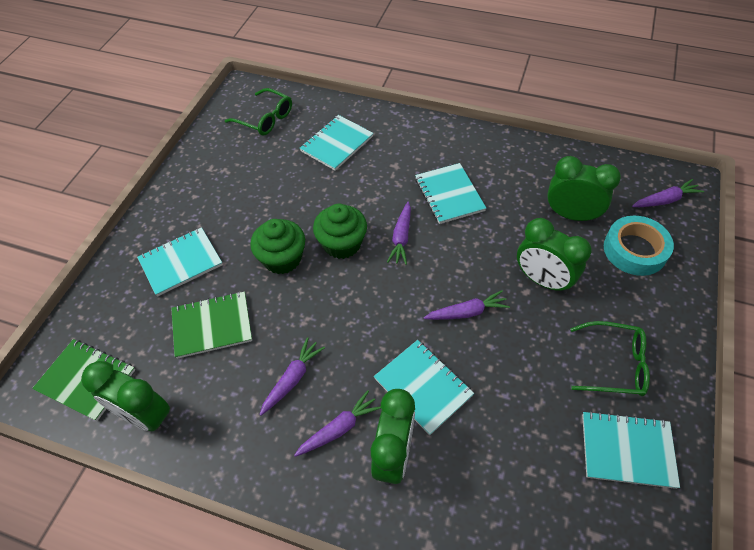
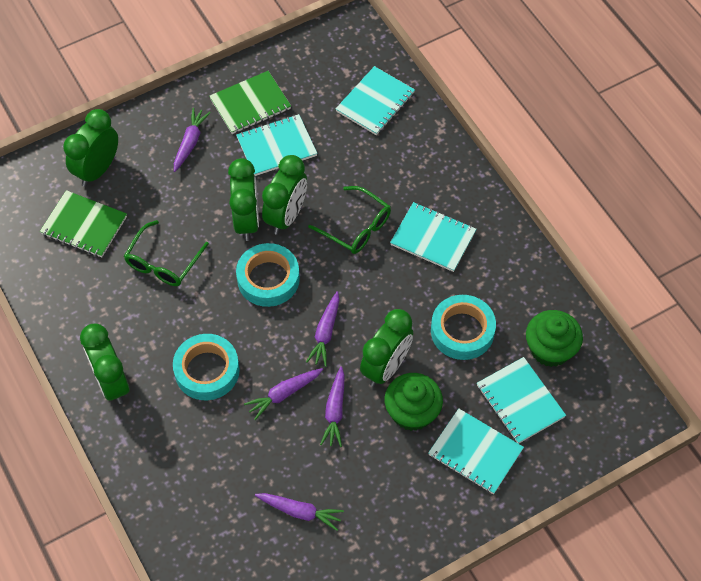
green clock: [81,361,170,431] [371,389,415,485] [517,218,592,293] [547,156,621,222] = 4 -> [63,109,118,187] [80,324,129,404] [228,158,259,241] [262,155,307,235] [360,309,413,387] = 5
turquoise tape: [604,216,674,276] = 1 -> [173,334,240,400] [236,243,300,307] [431,295,496,360] = 3

